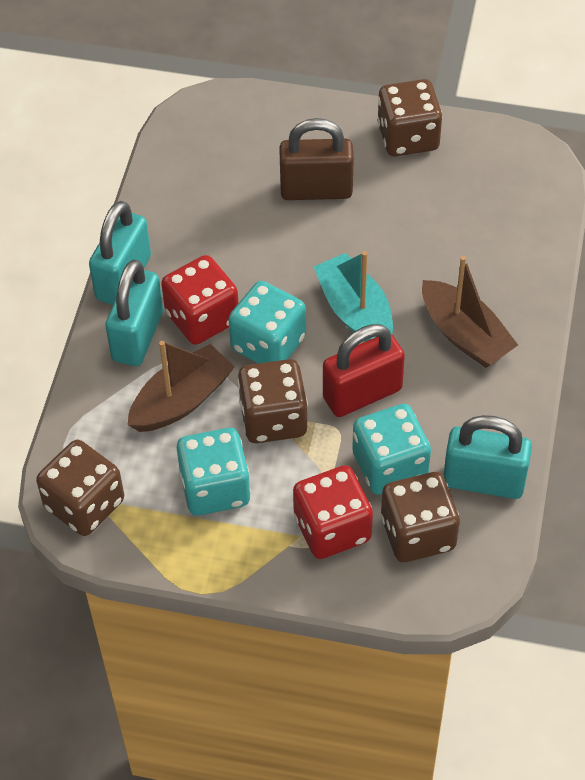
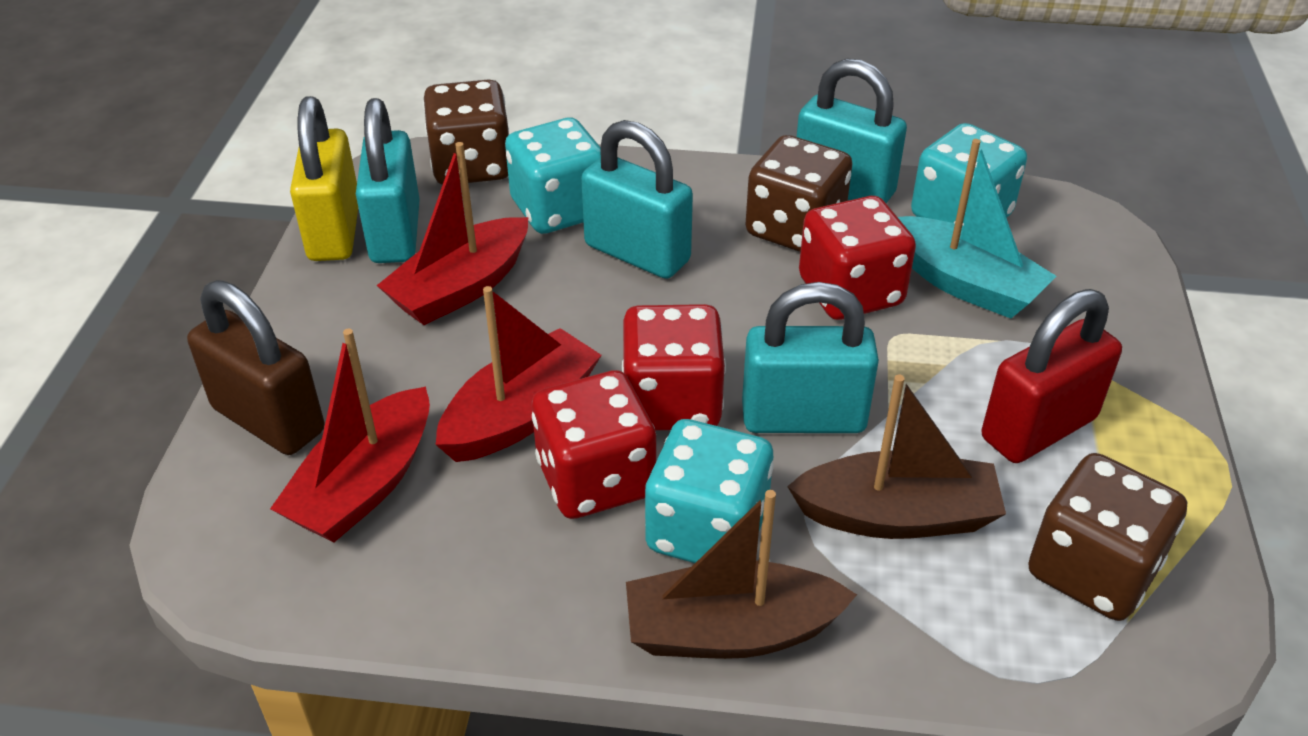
brown dice: [36,440,124,536] [238,359,308,443] [377,79,442,157] [381,472,460,562] = 4 -> [423,79,509,185] [745,135,853,252] [1028,453,1187,621] = 3
red boat: none = 0 -> [270,329,430,542] [377,142,528,325] [435,286,602,462] = 3
red dice: [161,255,239,345] [293,465,373,559] = 2 -> [532,370,656,519] [622,304,726,430] [799,196,916,320] = 3
turquoise padlock: [89,201,151,305] [105,259,163,366] [443,415,532,499] = 3 -> [356,98,420,263] [581,120,693,279] [742,282,879,433] [797,59,907,203] = 4
yellow padlock: none = 0 -> [290,96,358,261] = 1

